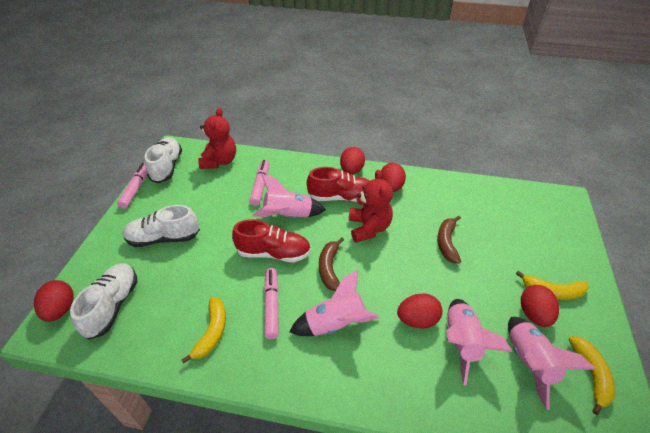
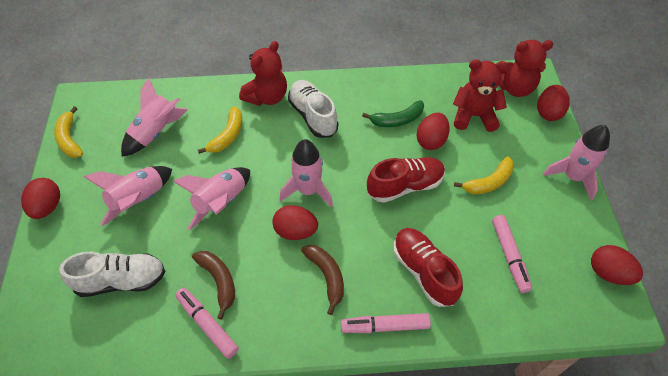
green banana: none = 0 -> [362,100,424,127] = 1
pink rocket: [252,174,326,218] [289,270,379,336] [446,299,512,385] [508,317,596,410] = 4 -> [84,166,172,226] [121,77,188,157] [173,167,250,230] [280,139,333,207] [543,125,610,200] = 5
red teddy bear: [198,108,236,169] [349,170,393,242] = 2 -> [239,41,287,106] [453,59,508,132] [499,40,553,97] = 3
white shoe: [70,263,137,340] [123,205,200,247] [145,137,182,183] = 3 -> [59,252,166,297] [288,80,338,138] = 2

